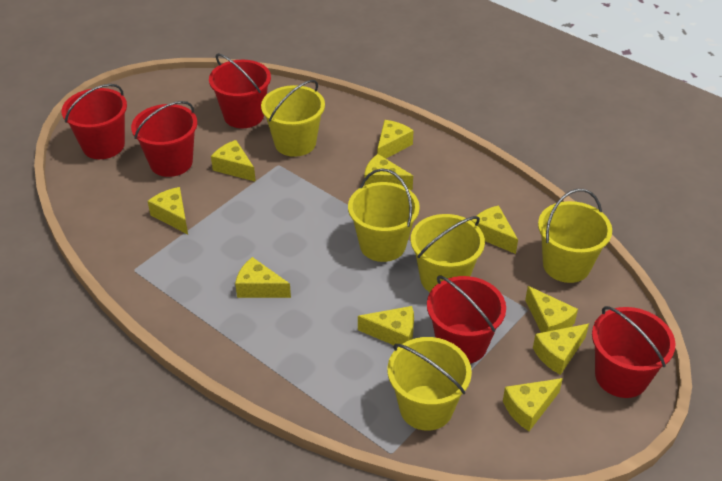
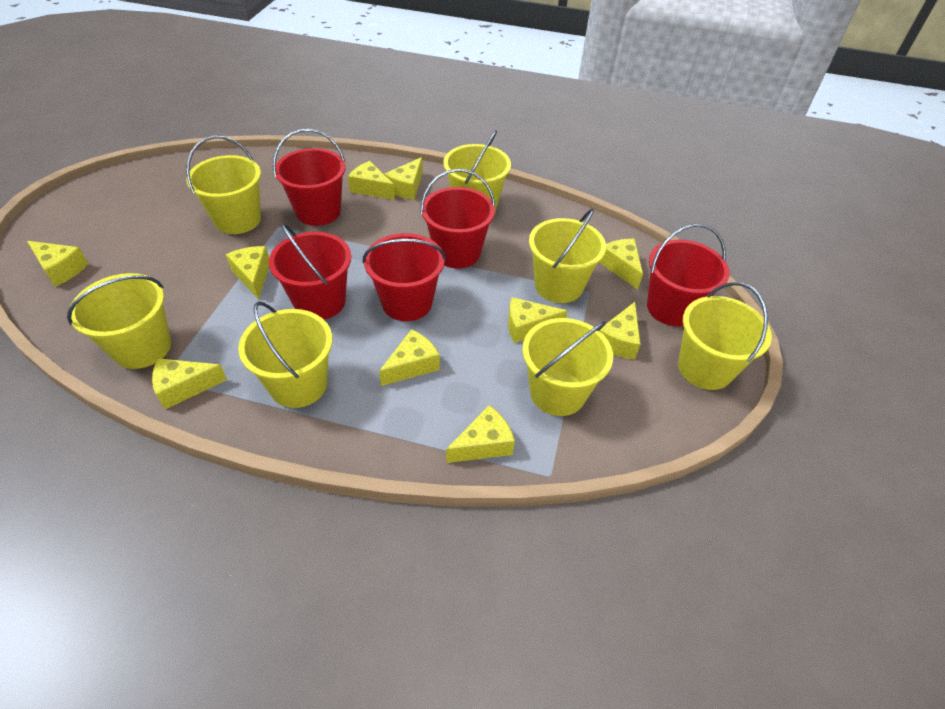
yellow bucket: [261,80,325,157] [348,168,420,262] [387,337,472,431] [411,214,485,292] [538,189,612,283] = 5 -> [67,273,171,369] [186,136,261,234] [238,301,332,408] [443,130,511,211] [522,318,613,416] [529,209,606,303] [678,282,772,390] = 7

